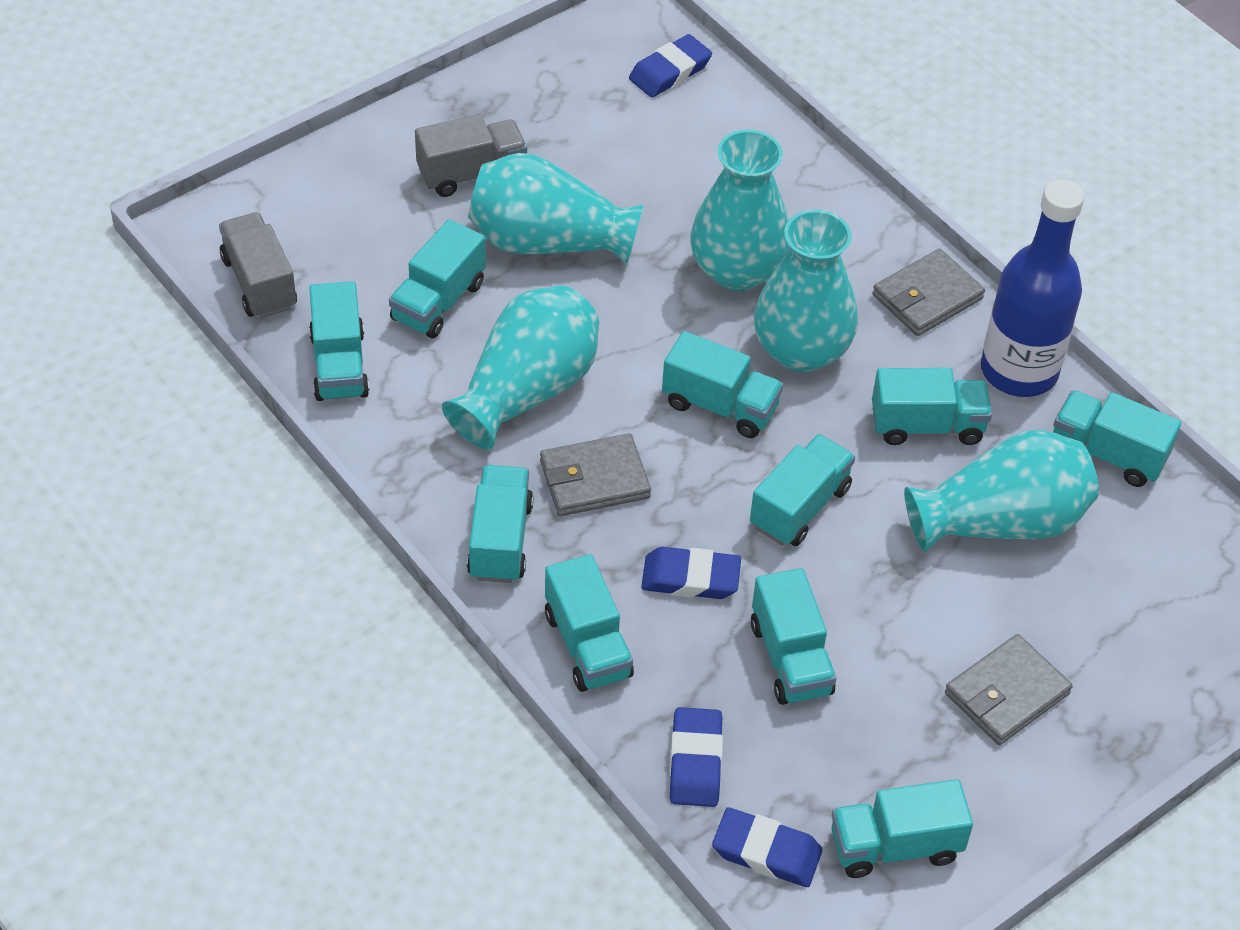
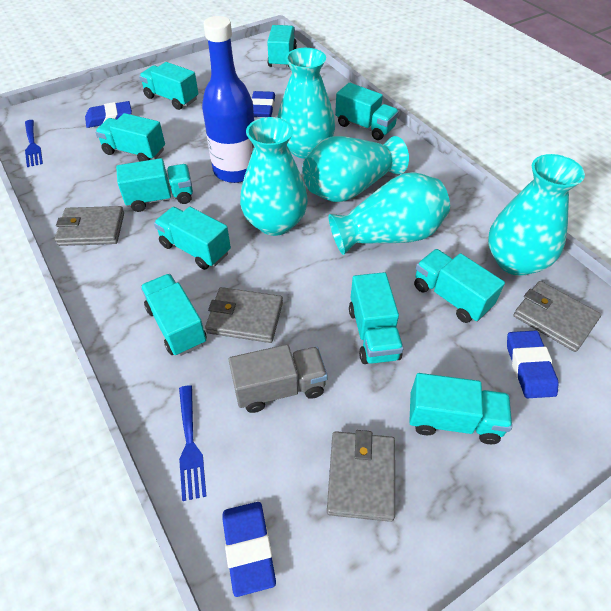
blue fork: none = 0 -> [25,120,43,167] [179,385,207,501] = 2
grey truck: [219,212,297,318] [415,114,527,197] = 2 -> [229,344,328,413] = 1
grey wallet: [540,433,651,516] [873,249,985,336] [945,634,1073,745] = 3 -> [55,206,124,246] [205,287,283,343] [327,430,395,522] [513,281,601,352] = 4

